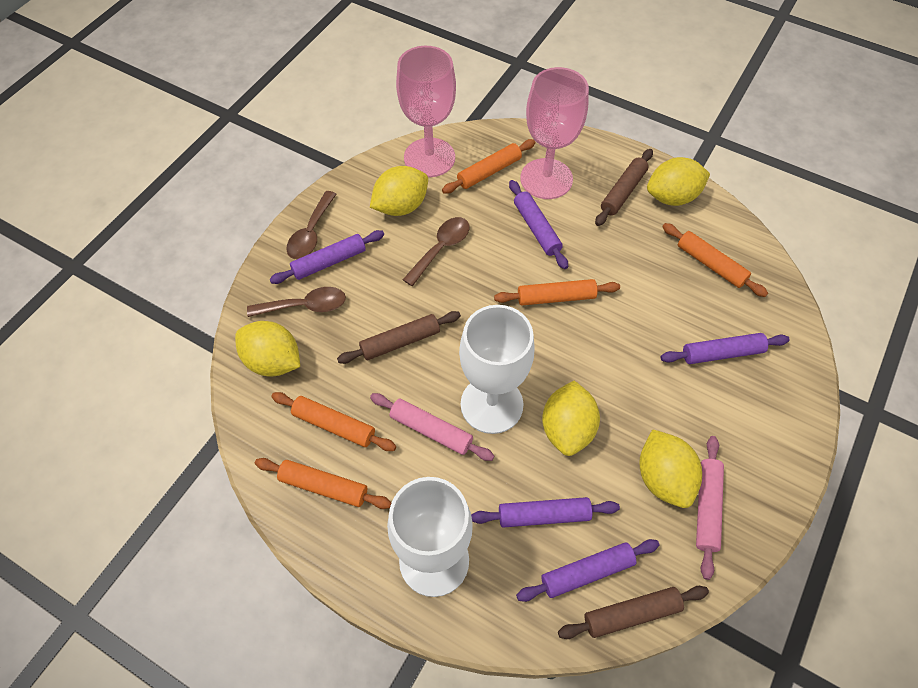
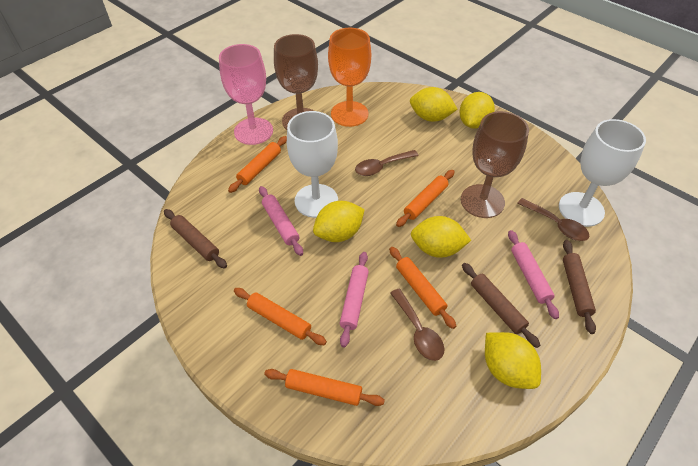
brown goblet: none = 0 -> [274,34,318,130] [461,111,529,218] = 2
orange goblet: none = 0 -> [328,28,371,127] = 1
pink goblet: [396,46,456,177] [520,67,589,199] = 2 -> [219,44,273,145] = 1
pink rolling pin: [370,393,494,461] [696,436,724,580] = 2 -> [259,186,303,256] [340,252,369,347] [508,230,559,319] = 3
purple rolling pin: [270,230,384,284] [471,497,620,527] [509,180,568,269] [516,539,660,602] [661,333,790,364] = 5 -> none = 0

